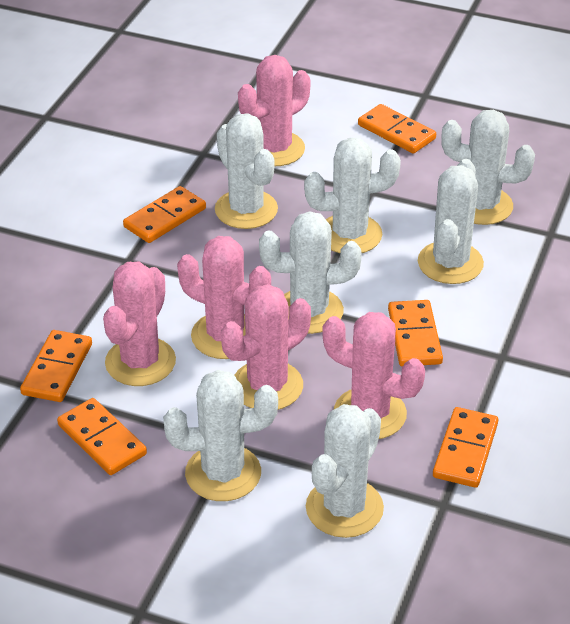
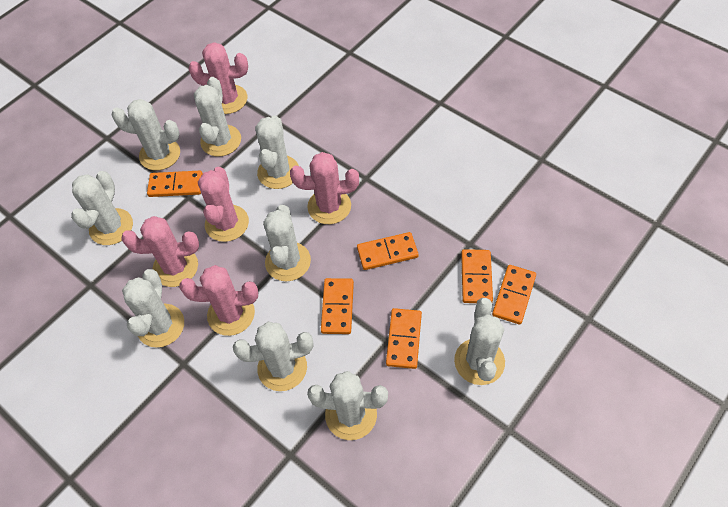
white cactus: [163,370,278,501] [215,113,278,229] [259,211,362,334] [304,137,401,253] [306,404,384,538] [418,159,484,284] [441,110,535,225] = 7 -> [71,171,133,245] [111,99,180,170] [122,269,184,348] [194,77,241,157] [233,322,314,391] [255,116,299,189] [263,205,311,281] [307,371,388,440] [454,298,505,385] = 9

